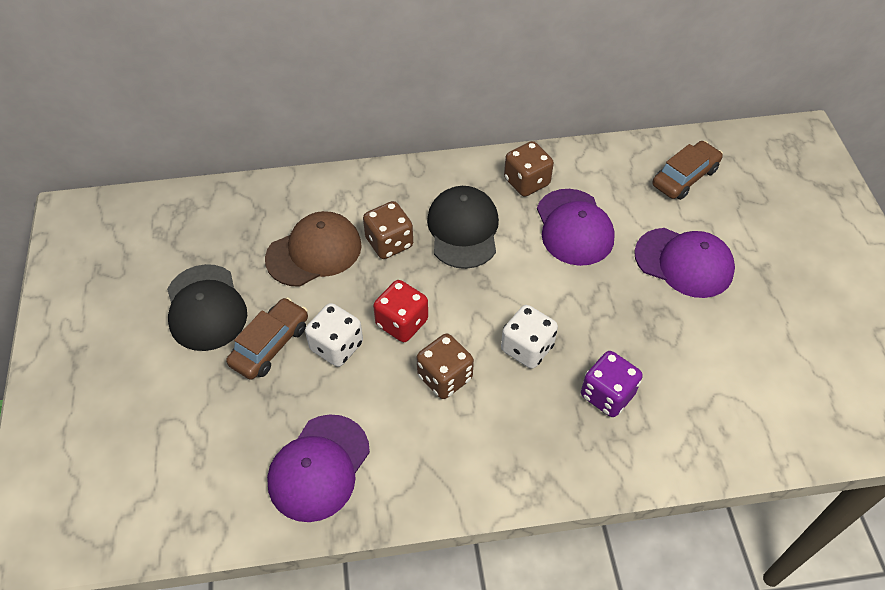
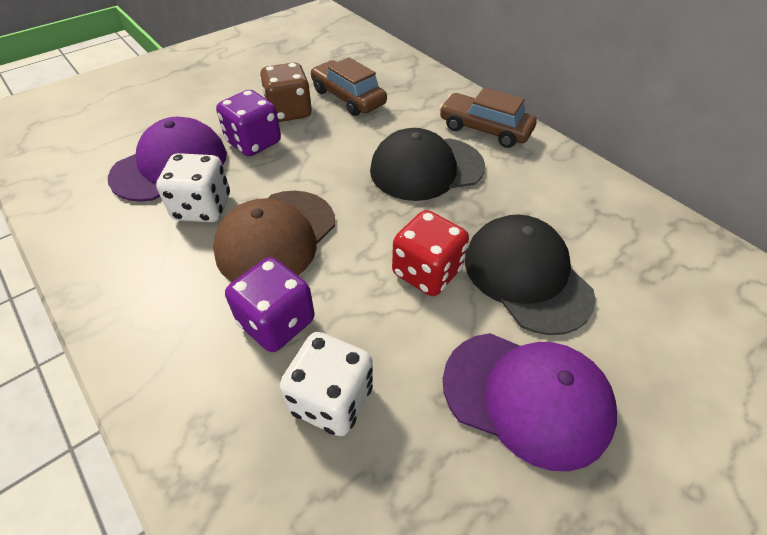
brown dice: [363,201,413,259] [417,333,474,399] [504,141,554,197] = 3 -> [260,63,312,122] = 1
purple cap: [267,414,370,522] [537,189,615,266] [634,228,735,298] = 3 -> [108,117,227,202] [443,333,617,471] = 2
purple dice: [581,351,643,417] = 1 -> [216,90,281,156] [225,257,315,352] = 2

